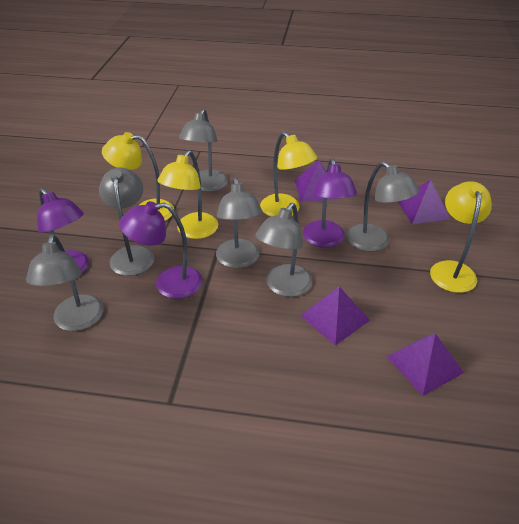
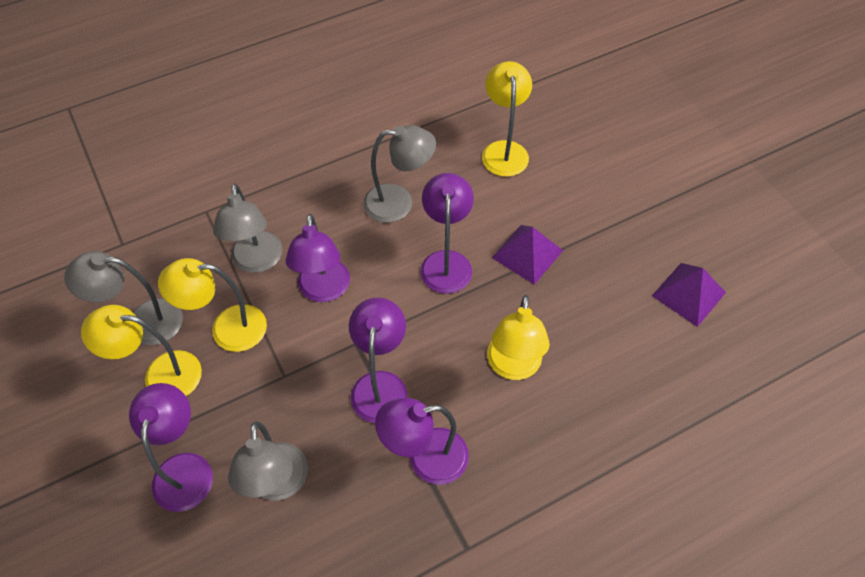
grey lamp: [26,234,104,331] [99,168,154,276] [179,109,228,192] [216,177,263,268] [255,203,312,297] [347,161,419,251] = 6 -> [64,251,183,345] [213,183,282,273] [228,421,308,500] [363,125,436,223] = 4
purple lamp: [37,188,89,274] [119,201,202,299] [303,158,357,248] = 3 -> [129,383,213,512] [286,214,350,302] [349,298,408,423] [375,398,469,485] [420,173,474,294] = 5
purple pyramid: [295,160,339,202] [300,287,370,346] [387,333,464,396] [398,180,450,224] = 4 -> [492,225,563,285] [652,263,726,327] = 2

